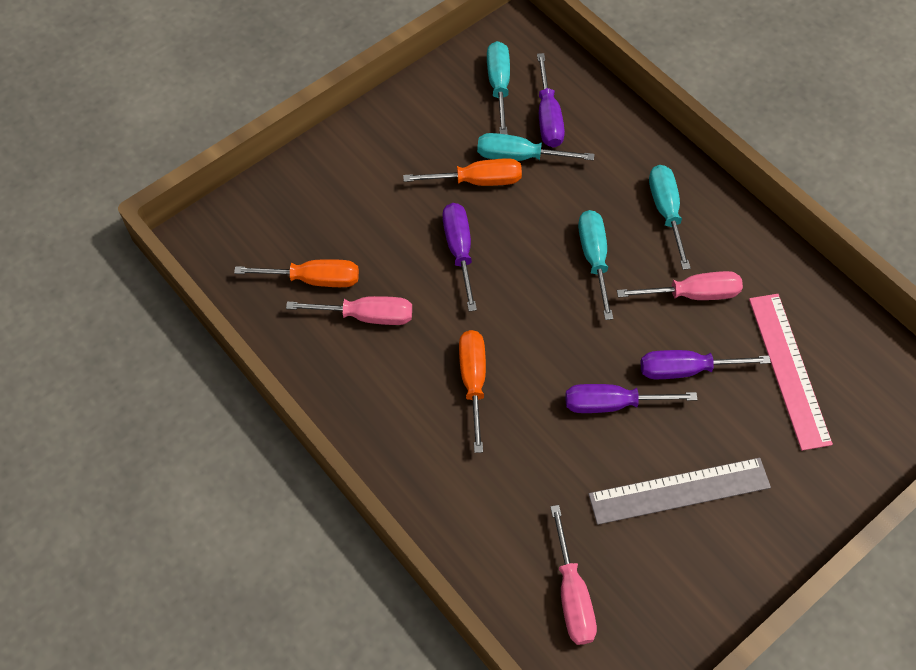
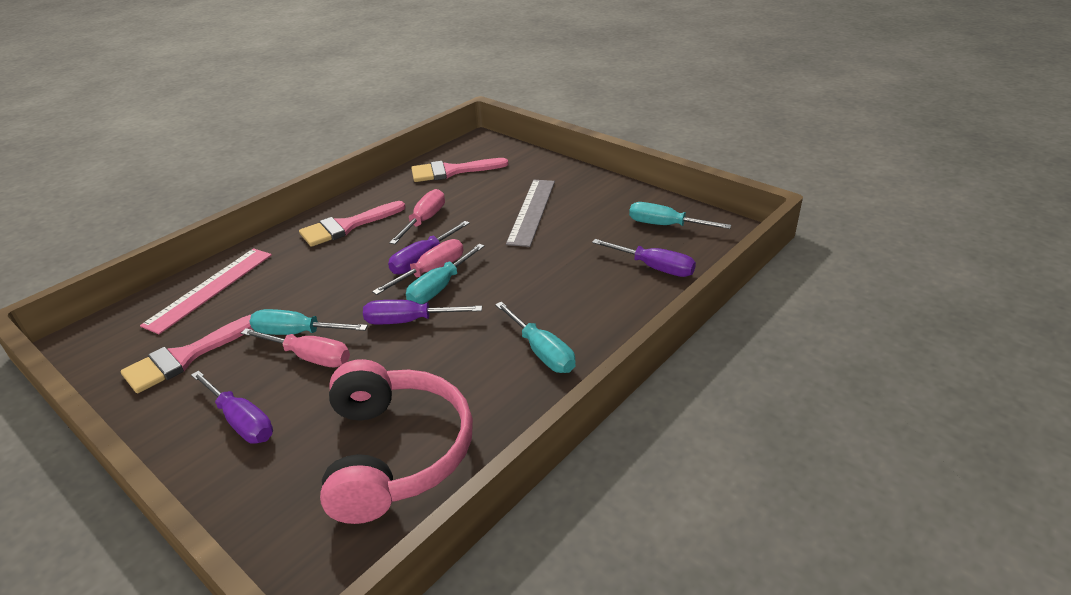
orange screwdriver: [234,259,359,287] [403,158,522,186] [459,330,486,453] = 3 -> none = 0
pink brush: none = 0 -> [121,314,253,393] [299,201,405,247] [411,158,508,182] = 3
pink headphones: none = 0 -> [320,359,473,524] = 1

